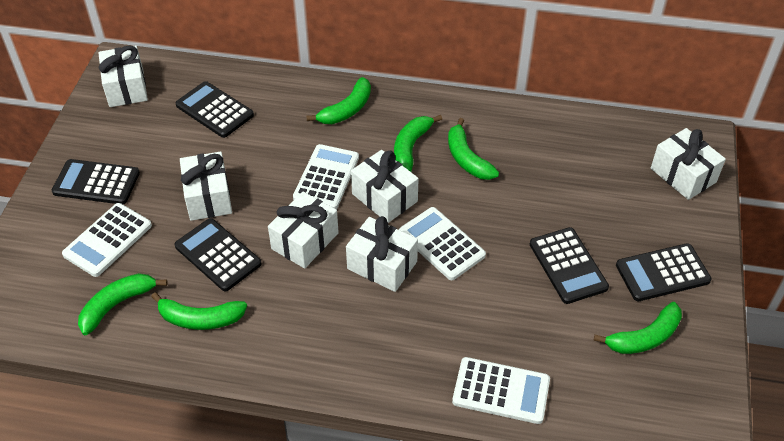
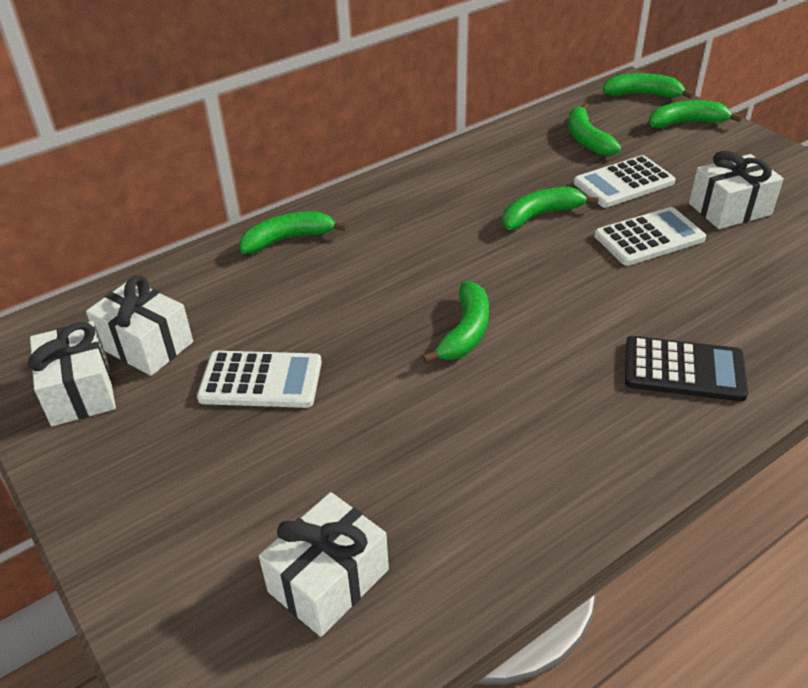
black calculator: [52,159,140,204] [175,81,254,138] [175,218,261,291] [530,227,609,304] [616,243,712,301] = 5 -> [625,336,748,402] = 1
white calculator: [62,203,152,277] [293,144,359,209] [399,207,486,280] [452,357,550,424] = 4 -> [197,351,322,408] [574,155,675,208] [594,207,706,266] = 3
white gift: [98,45,148,107] [180,152,232,221] [268,191,339,269] [346,216,418,292] [351,150,419,223] [651,128,726,200] = 6 -> [28,321,116,426] [86,275,193,376] [259,492,389,637] [689,151,784,229] = 4

